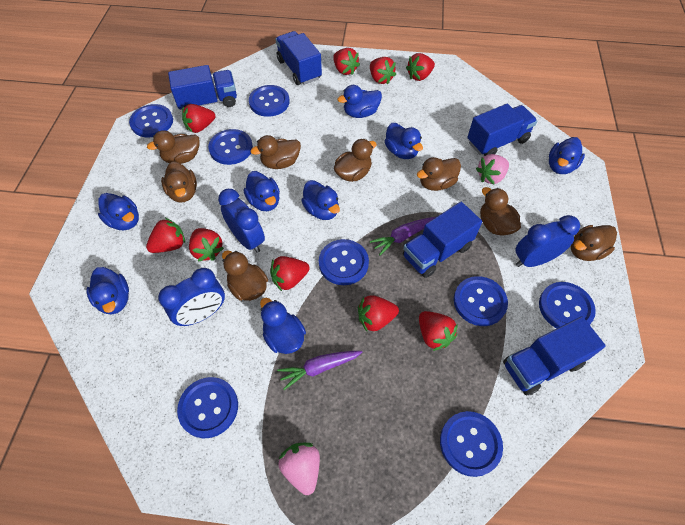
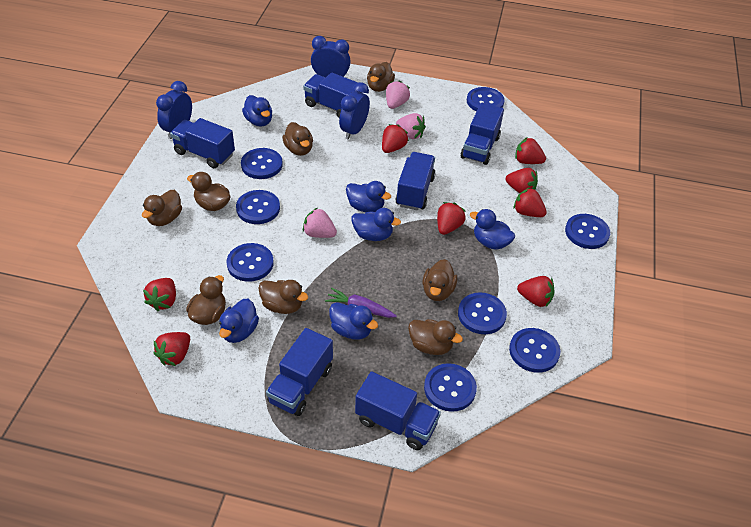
blue duck: [86,267,129,315] [98,193,139,230] [243,171,280,211] [260,298,306,354] [301,180,340,220] [337,85,382,118] [385,123,423,159] [549,137,585,174] = 8 -> [219,299,259,343] [242,95,272,127] [329,302,378,339] [346,181,391,212] [352,208,401,241] [470,209,515,250] = 6
blue truck: [168,65,237,110] [275,31,322,85] [403,202,482,278] [467,104,537,156] [503,317,606,395] = 5 -> [170,118,235,168] [266,328,333,416] [303,73,362,118] [355,371,441,450] [395,152,436,210] [461,103,504,165] = 6
pink strawberry: [278,443,320,495] [476,154,509,184] = 2 -> [303,208,337,238] [386,80,410,109] [396,113,426,139] = 3
purple carrot: [277,351,362,390] [370,217,436,255] = 2 -> [325,288,397,318] = 1
red strawberry: [146,218,185,253] [182,104,215,133] [189,228,224,262] [270,256,310,291] [333,48,360,75] [358,295,399,331] [370,57,396,84] [406,53,435,81] [419,311,458,351] = 9 -> [143,278,176,311] [154,332,190,366] [382,124,409,153] [437,202,466,235] [506,168,538,193] [514,187,547,217] [515,137,546,164] [517,276,554,307] = 8

